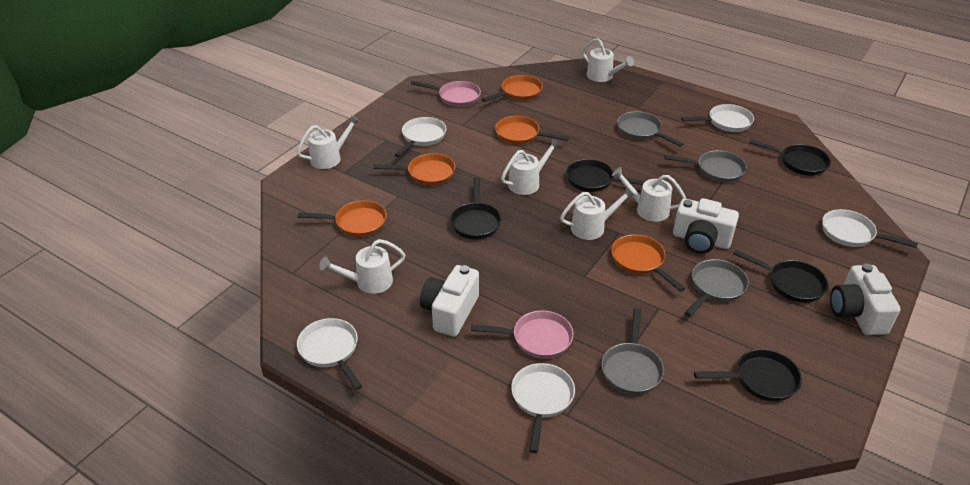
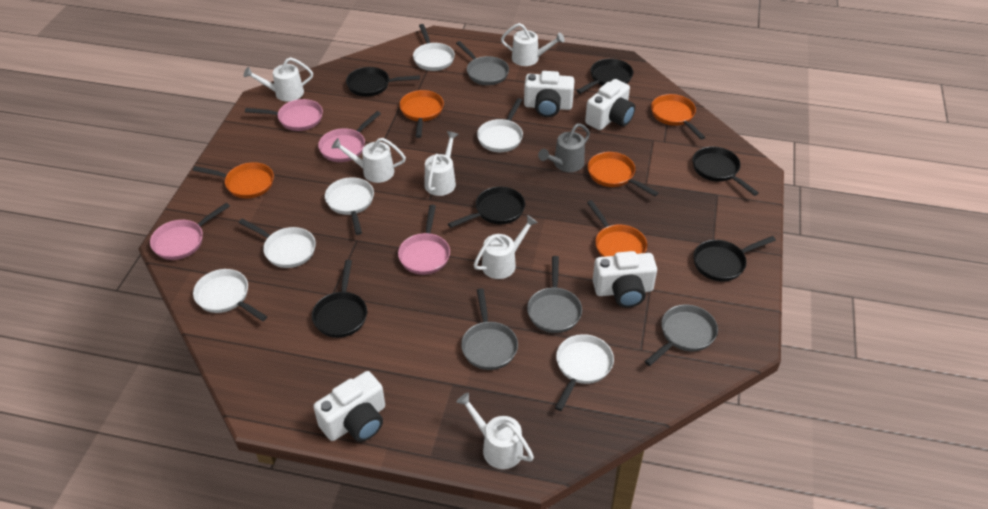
black pan: [450,177,501,240] [566,159,645,192] [694,349,802,402] [733,250,828,303] [749,139,831,176] = 5 -> [312,260,367,338] [346,67,420,97] [448,187,525,228] [577,58,633,94] [692,146,759,196] [693,236,776,281] = 6
grey watering can: none = 0 -> [538,123,590,172] = 1
pink pan: [411,81,481,107] [471,310,574,359] = 2 -> [150,203,230,260] [245,99,323,131] [318,111,381,162] [398,205,450,275] = 4
white camera: [420,265,479,337] [673,198,739,254] [830,263,901,335] = 3 -> [313,371,385,442] [524,71,575,117] [585,79,635,130] [593,251,657,308] = 4
white pan: [297,318,362,390] [395,117,446,157] [511,363,575,453] [681,104,754,132] [822,209,918,248] = 5 -> [193,269,267,321] [238,219,316,268] [325,177,374,235] [413,24,455,71] [477,98,523,152] [555,334,614,411] = 6

